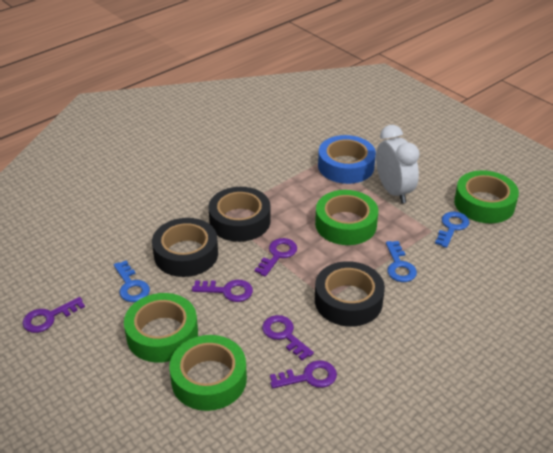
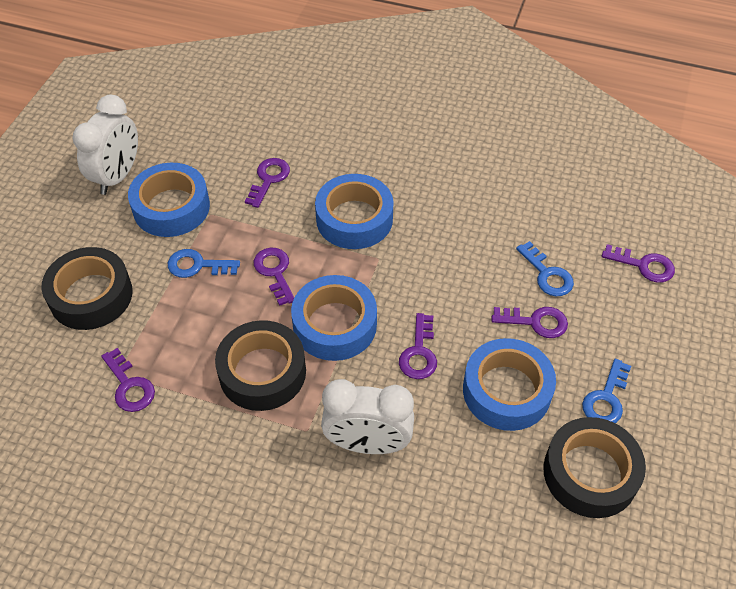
blue tape: [318,135,376,184] = 1 -> [128,163,210,237] [291,275,377,361] [315,174,394,249] [463,338,556,431] = 4
green tape: [124,293,198,363] [169,335,247,411] [315,190,378,245] [454,170,519,223] = 4 -> none = 0
purple key: [22,297,85,333] [192,280,253,302] [255,238,297,277] [262,315,314,360] [270,360,337,388] = 5 -> [101,348,155,412] [245,158,290,208] [254,248,294,306] [399,313,437,379] [492,307,568,338] [602,244,675,283] = 6
white clock: [376,125,420,203] = 1 -> [72,95,138,195] [321,379,414,454] = 2

